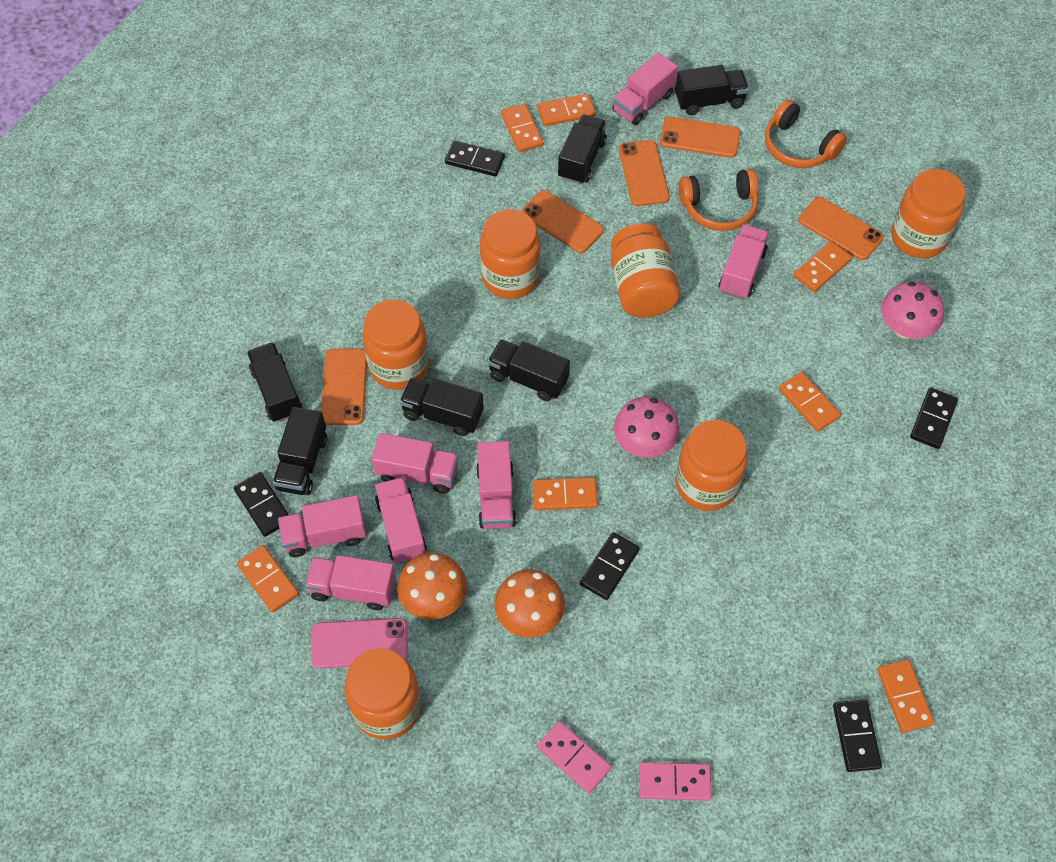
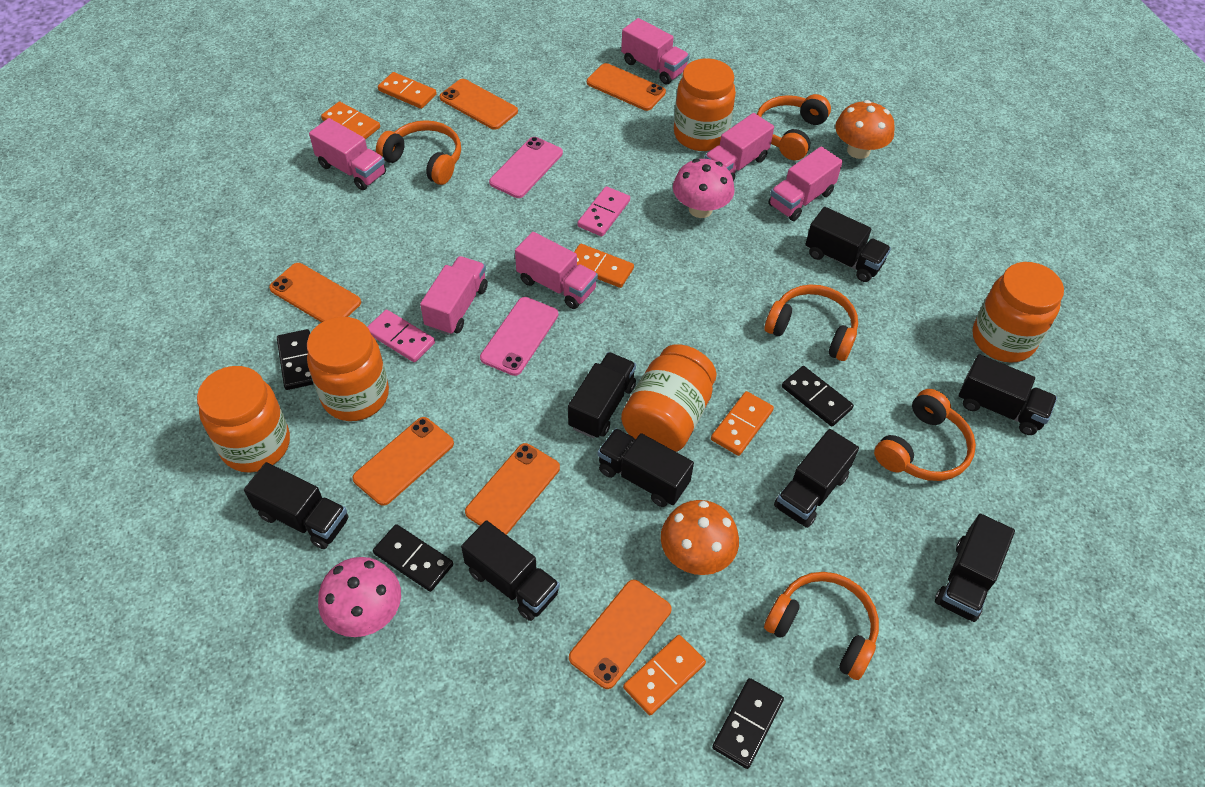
black domino: [234,472,289,537] [445,141,505,177] [580,532,640,600] [833,699,882,772] [910,388,958,449] = 5 -> [277,329,313,390] [373,524,453,592] [712,678,784,769] [782,366,854,427] = 4
black truck: [247,342,302,422] [273,407,327,495] [399,378,484,436] [488,339,570,401] [558,115,607,184] [675,65,749,115] = 6 -> [244,462,349,549] [461,520,560,621] [568,352,636,438] [598,428,694,507] [774,429,859,528] [805,207,891,282] [935,514,1015,622] [959,354,1057,435] = 8
orange domino: [237,545,299,613] [501,104,544,152] [533,477,598,510] [537,94,596,126] [779,372,841,432] [793,241,852,292] [877,659,934,733] = 7 -> [321,101,380,140] [378,72,437,109] [574,244,634,288] [623,635,706,715] [711,391,774,456] = 5
orange headphones: [679,169,758,231] [765,99,847,168] = 2 -> [376,120,461,185] [757,94,831,160] [764,572,879,680] [765,284,858,361] [874,389,976,481] = 5
orange jar: [344,648,422,740] [363,299,429,390] [480,209,541,299] [611,223,680,318] [676,420,748,511] [891,169,966,258] = 6 -> [197,366,290,473] [307,317,389,421] [621,344,716,452] [674,58,736,151] [973,262,1064,363] = 5
orange phone: [321,349,367,425] [521,190,604,253] [619,140,670,206] [660,117,740,158] [798,197,884,260] = 5 -> [269,263,361,322] [352,417,454,506] [440,79,518,130] [465,443,560,535] [569,580,672,689] [587,63,666,111] = 6
pink phone: [311,618,408,668] = 1 -> [480,297,558,376] [489,137,563,198] = 2
pink truck: [278,495,366,557] [305,555,396,610] [372,433,459,494] [375,477,427,564] [476,441,517,529] [613,53,678,125] [719,224,769,299] = 7 -> [309,118,386,190] [420,256,488,335] [515,232,598,309] [621,18,689,84] [704,113,774,181] [768,146,843,221] = 6

